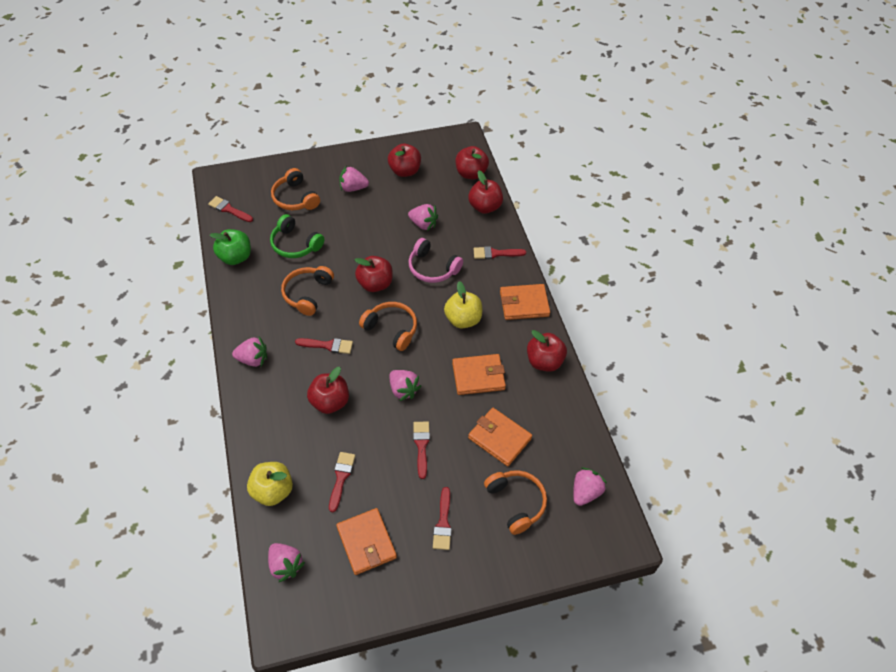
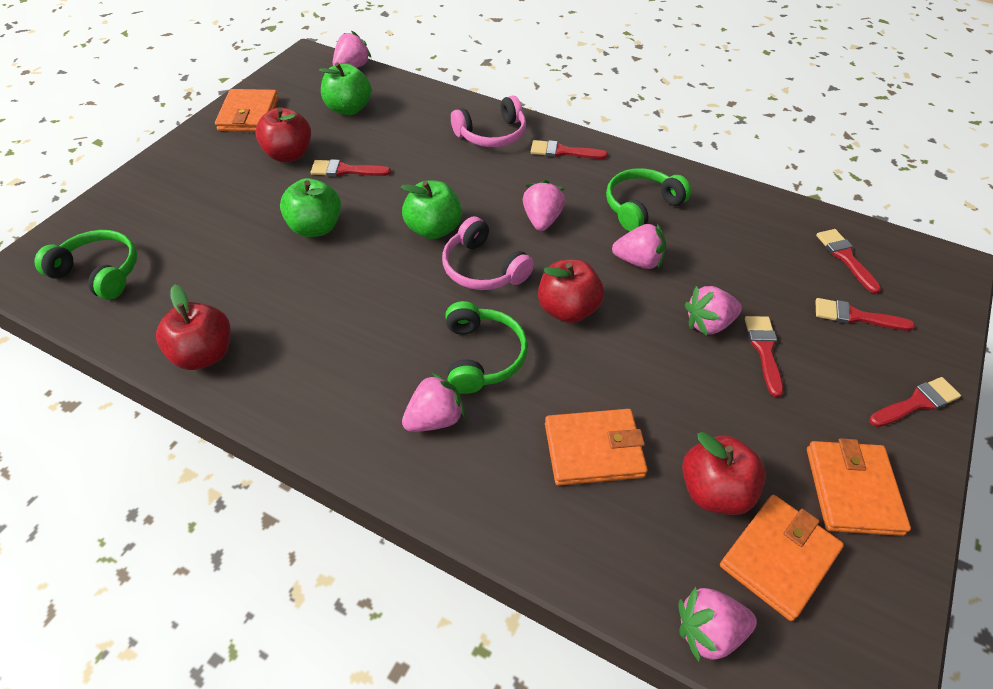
green apple: [210,229,251,265] = 1 -> [280,178,341,237] [319,62,371,115] [400,181,462,239] = 3
green headphones: [270,214,324,258] = 1 -> [34,230,137,300] [445,301,528,394] [606,168,691,231] = 3
orange headphones: [271,168,320,210] [281,266,334,316] [359,302,417,351] [484,470,547,535] = 4 -> none = 0
pink headphones: [409,238,463,283] = 1 -> [442,216,534,290] [451,95,526,147] = 2
red apple: [307,367,349,414] [355,256,393,292] [388,144,421,177] [456,146,489,179] [468,171,503,214] [527,330,567,372] = 6 -> [156,284,231,370] [256,107,311,162] [538,259,604,323] [682,432,766,515] = 4
yellow apple: [247,462,293,506] [444,281,482,329] = 2 -> none = 0

